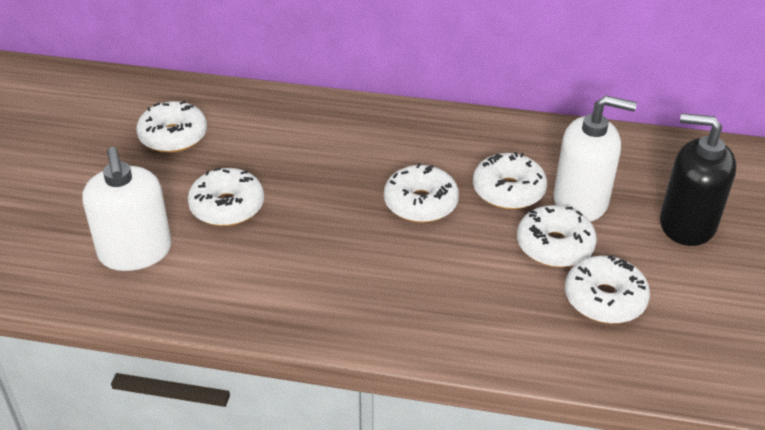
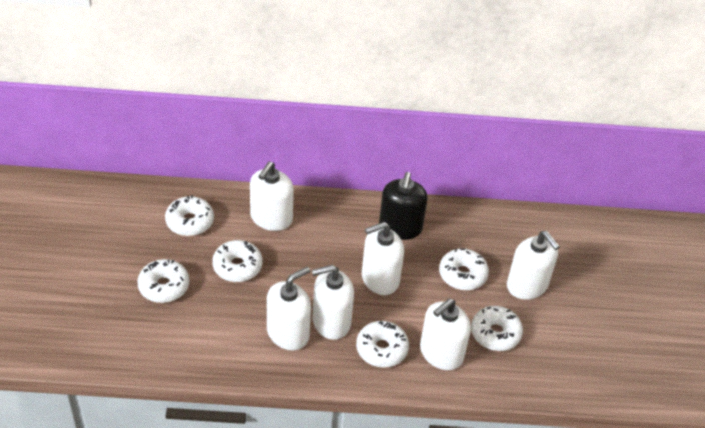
white soap dispenser: [82,147,171,271] [553,95,637,221] = 2 -> [250,162,294,231] [267,267,311,350] [312,265,354,340] [362,222,404,295] [420,299,471,370] [507,231,560,300] = 6

